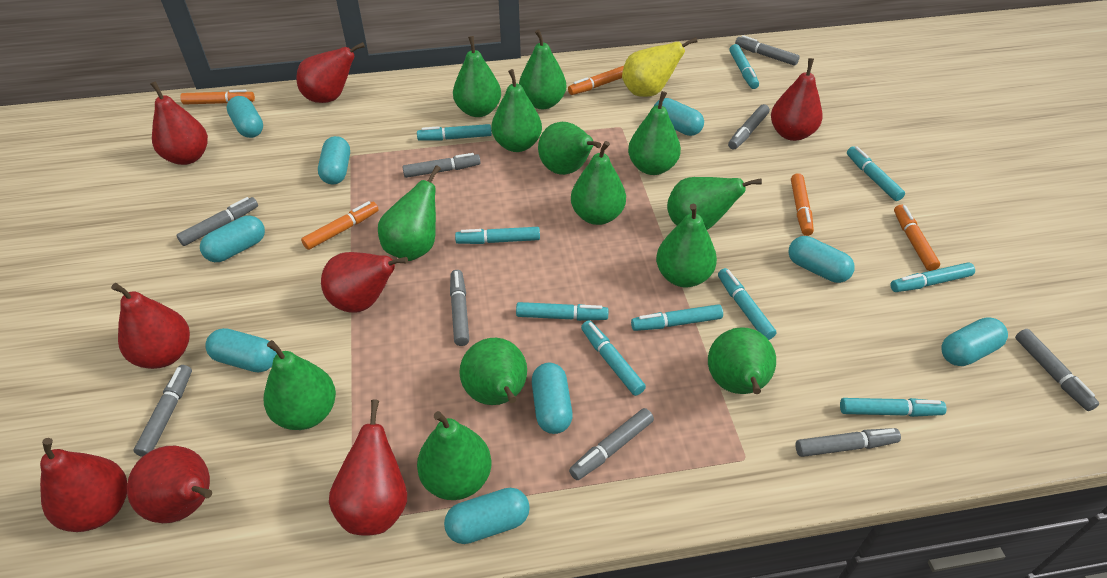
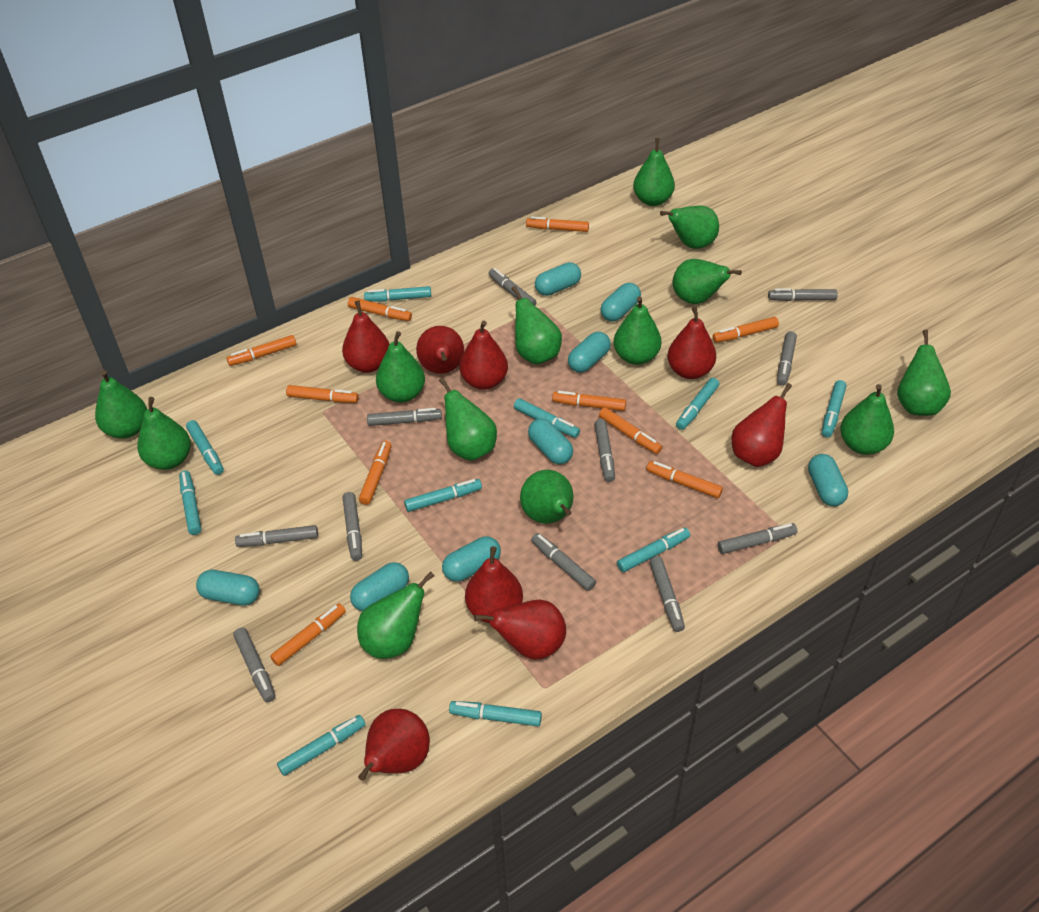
grey marker: [134,365,192,457] [176,197,258,246] [402,153,481,178] [450,270,469,346] [569,408,654,480] [728,104,770,150] [735,35,800,66] [795,428,901,457] [1015,329,1099,411] = 9 -> [233,627,275,702] [235,525,318,547] [343,492,362,561] [367,408,442,426] [488,268,537,306] [531,533,596,591] [594,419,615,482] [649,556,685,632] [718,523,797,554] [768,288,838,301] [777,331,797,386] = 11
orange marker: [180,90,255,105] [301,201,379,250] [568,66,624,95] [791,173,814,236] [894,205,940,271] = 5 -> [227,335,296,366] [270,603,346,666] [286,385,359,403] [348,297,412,321] [359,441,392,505] [526,216,589,232] [552,391,626,411] [599,407,662,454] [646,461,723,498] [713,317,779,343] = 10
turquoise capsule: [200,216,265,262] [205,328,277,373] [227,96,263,138] [318,136,350,185] [444,488,530,544] [532,363,573,434] [654,98,704,136] [789,236,855,283] [941,317,1008,366] = 9 -> [196,570,260,606] [350,562,409,611] [442,537,501,582] [528,418,573,464] [535,262,581,296] [568,332,611,373] [601,283,641,321] [808,454,848,506] = 8
yellow pear: [622,37,698,97] = 1 -> none = 0

